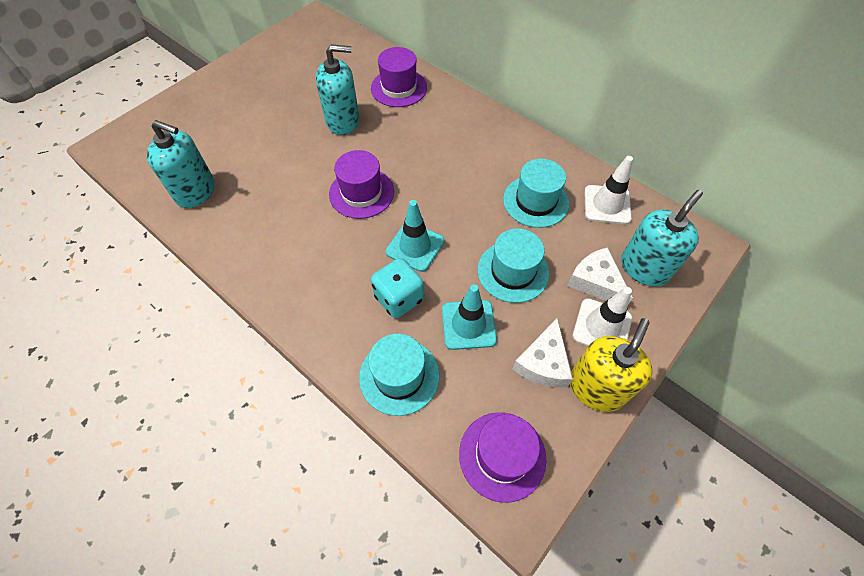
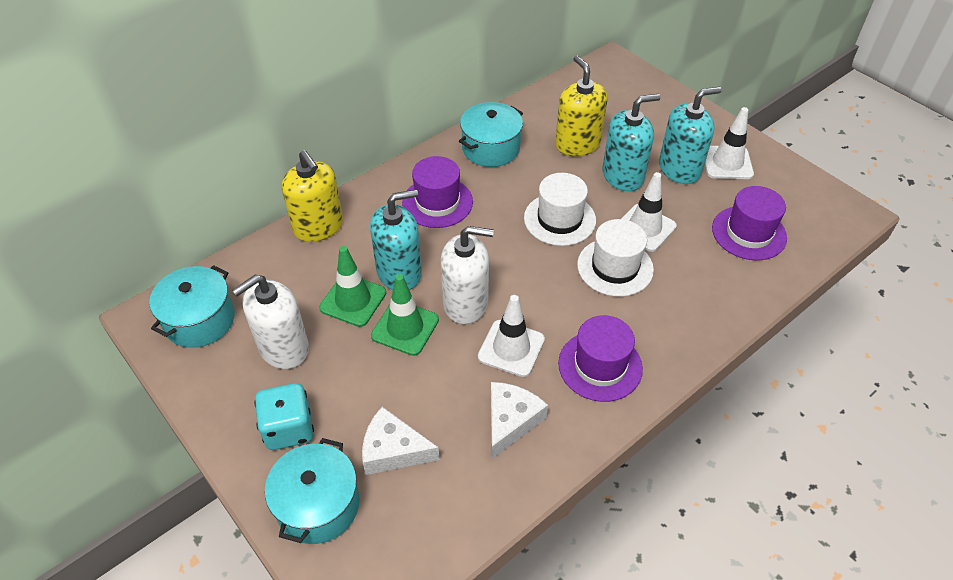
green traffic cone: none = 0 -> [319,246,386,327] [371,274,439,356] = 2
turquoise hat: [359,334,440,416] [478,228,549,303] [503,159,569,228] = 3 -> none = 0
turquoise pot: none = 0 -> [149,265,235,348] [265,438,359,544] [459,102,523,167] = 3
turquoise traffic cone: [386,200,445,272] [442,284,497,350] = 2 -> none = 0
white hat: none = 0 -> [524,173,596,246] [577,219,654,297] = 2
white soap dispenser: none = 0 -> [232,275,309,369] [441,226,494,324] = 2
white traffic cone: [572,287,632,346] [585,156,633,224] = 2 -> [478,295,545,377] [621,172,677,252] [705,107,754,179] = 3
yellow soap dispenser: [570,318,653,412] = 1 -> [282,150,343,242] [555,55,608,156] = 2

